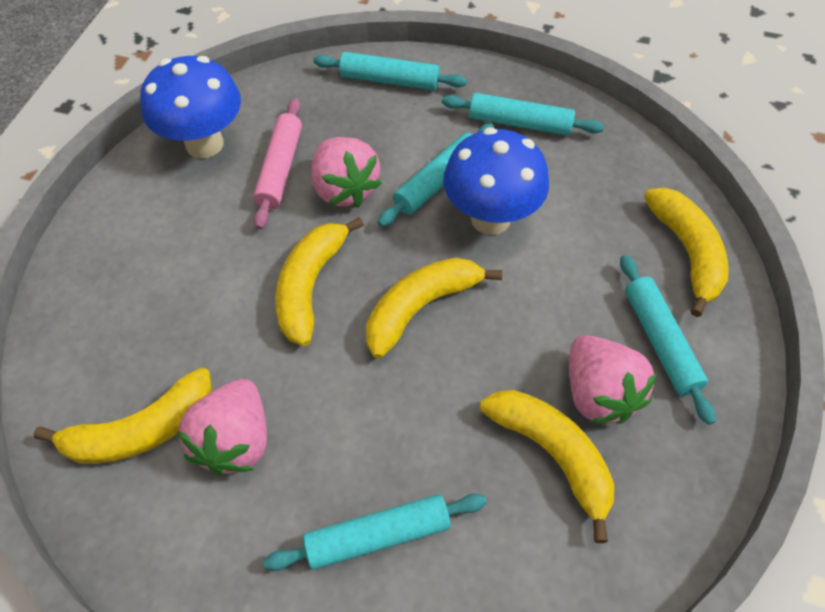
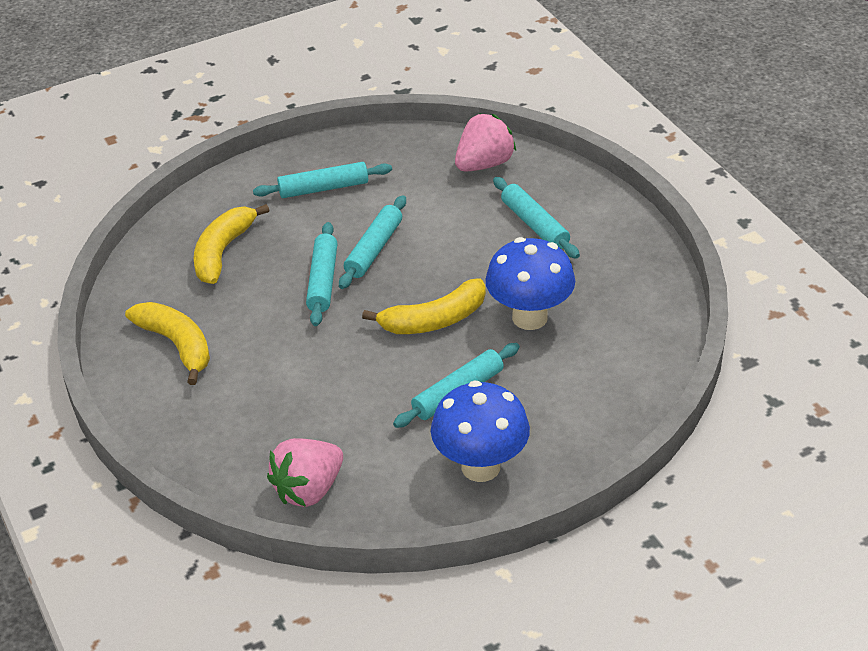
pink rolling pin: [253,98,302,230] = 1 -> none = 0
pink strawberry: [177,379,267,476] [311,137,382,208] [569,335,657,424] = 3 -> [267,438,343,507] [455,113,516,172] = 2
yellow banana: [34,368,212,464] [276,217,364,346] [366,258,502,358] [480,390,614,543] [644,188,729,317] = 5 -> [125,302,210,385] [193,204,269,284] [362,278,486,334] = 3

